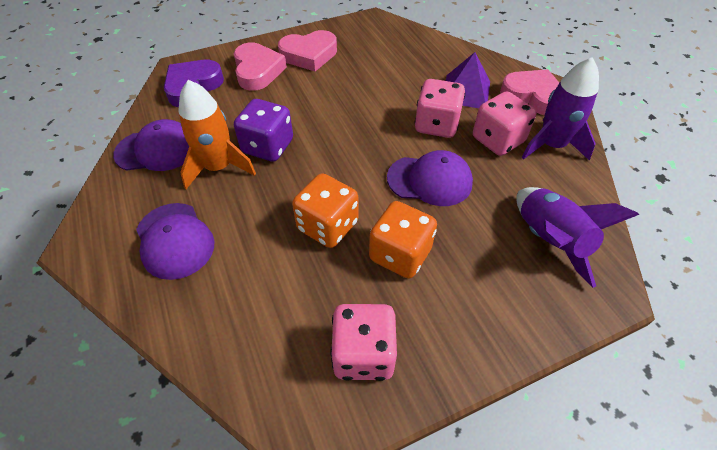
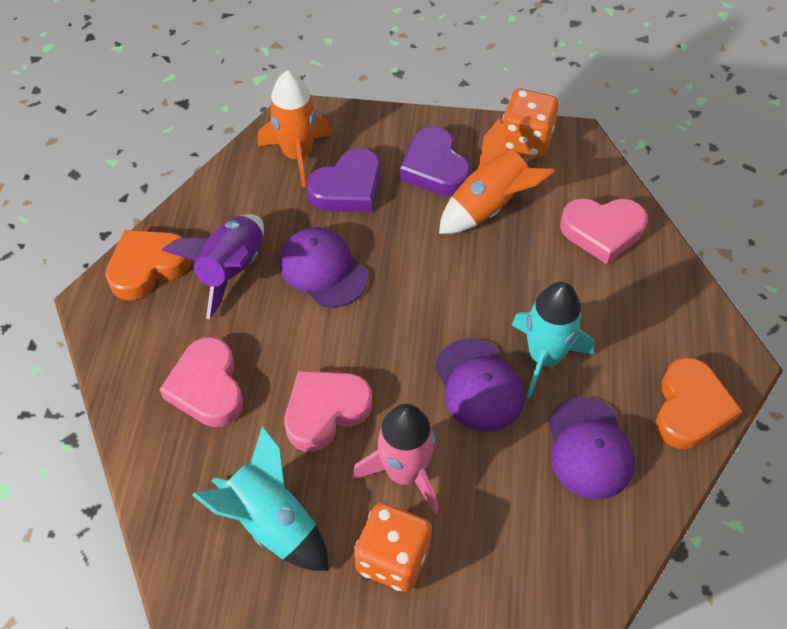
orange heart: none = 0 -> [106,230,191,300] [656,357,742,450] = 2
orange rocket: [178,80,256,189] = 1 -> [258,70,332,188] [439,118,555,234] = 2
pink dice: [330,304,397,381] [415,79,465,138] [473,91,536,156] = 3 -> none = 0
pink rocket: none = 0 -> [352,404,438,514] = 1
purple dice: [234,99,293,162] = 1 -> none = 0
purple heart: [164,60,224,107] = 1 -> [306,148,380,212] [400,126,471,196] = 2
purple pyramid: [446,52,490,108] = 1 -> none = 0
purple rocket: [516,187,639,288] [522,57,599,161] = 2 -> [162,214,264,319] = 1
turquoise rocket: none = 0 -> [192,426,329,571] [512,282,594,398] = 2

